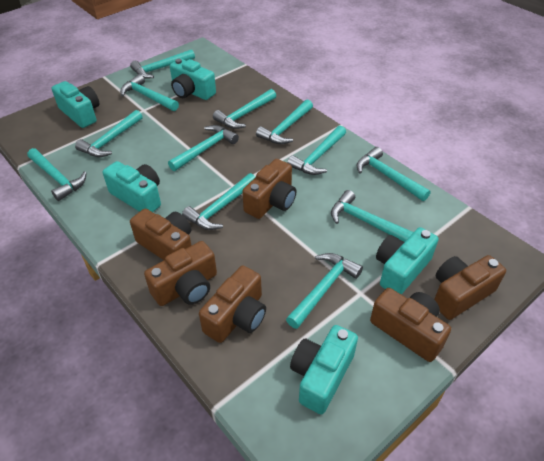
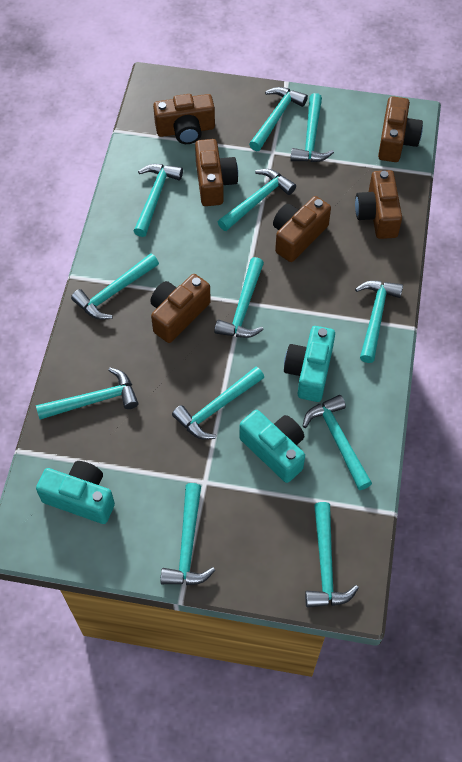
turquoise camera: [52,81,99,128] [103,161,161,212] [170,59,216,100] [290,325,358,414] [376,227,439,295] = 5 -> [36,461,115,524] [239,410,305,483] [284,326,335,402] = 3

